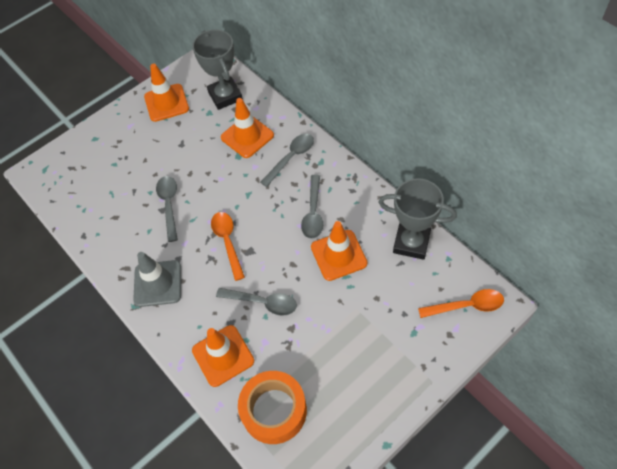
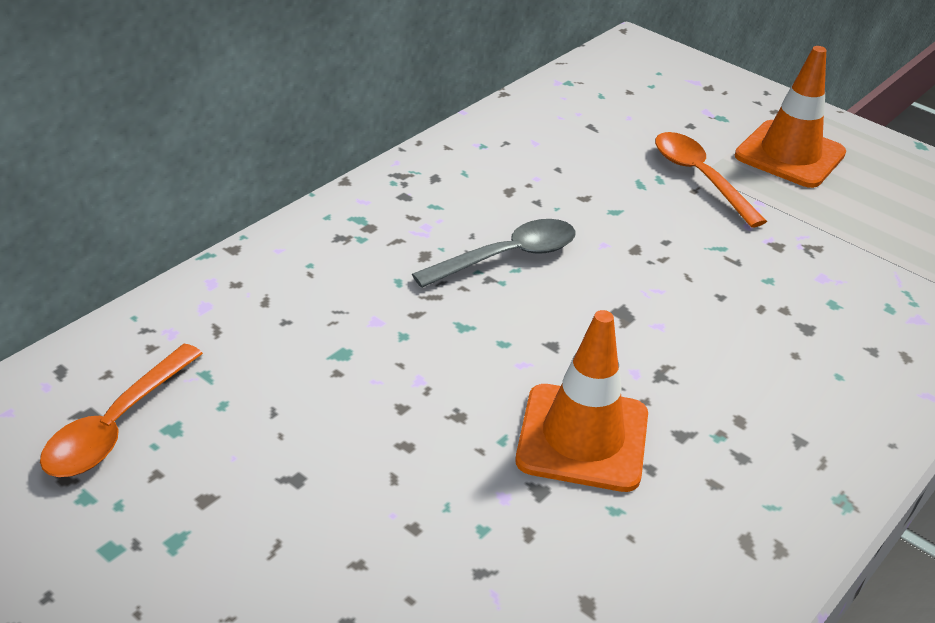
grey spoon: [156,176,178,242] [216,288,297,316] [260,134,314,187] [301,175,323,239] = 4 -> [412,219,576,288] = 1
grey traffic cone: [133,252,181,307] = 1 -> none = 0
grey trophy: [192,30,243,110] [378,178,457,260] = 2 -> none = 0
orange tape: [238,371,307,444] = 1 -> none = 0
orange traffic cone: [144,64,189,122] [192,325,254,387] [221,98,274,158] [311,221,368,281] = 4 -> [515,310,648,492] [735,46,846,188] = 2

